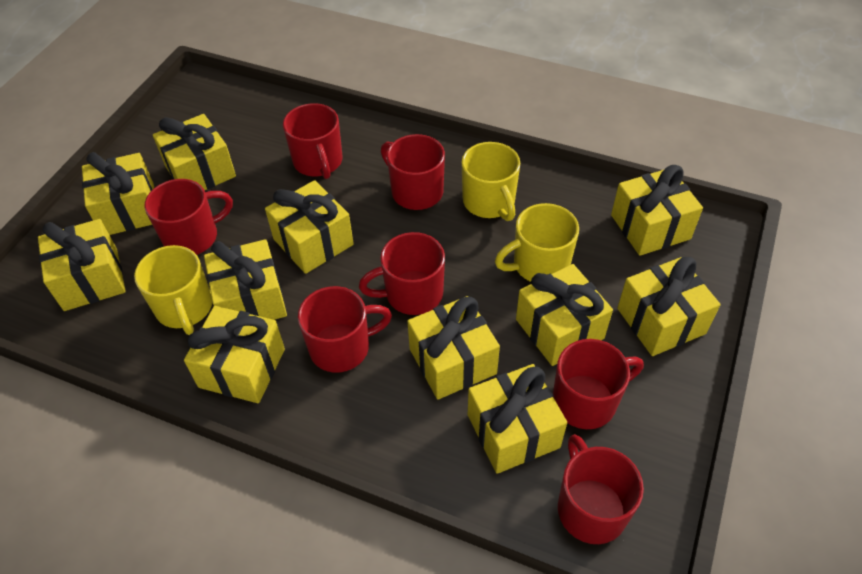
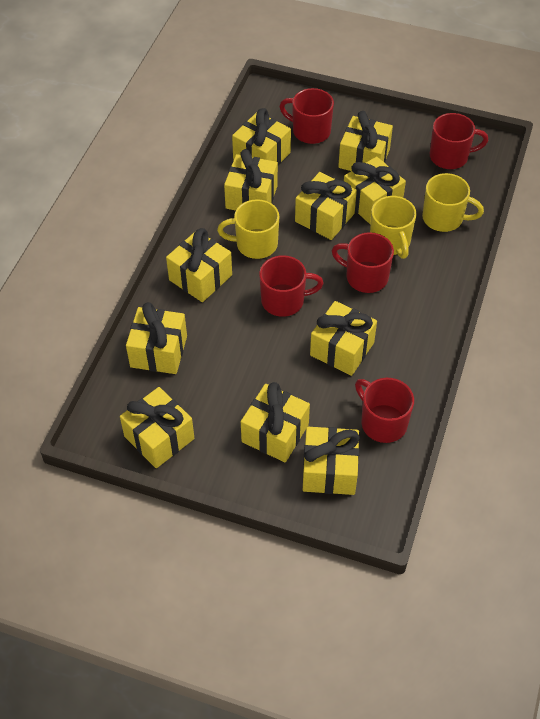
red mug: [145,179,233,255] [283,103,342,179] [298,286,392,373] [359,232,445,315] [381,134,445,210] [553,339,644,429] [558,434,644,544] = 7 -> [259,255,324,317] [280,88,334,144] [332,232,394,293] [355,378,414,443] [430,113,488,169] = 5

